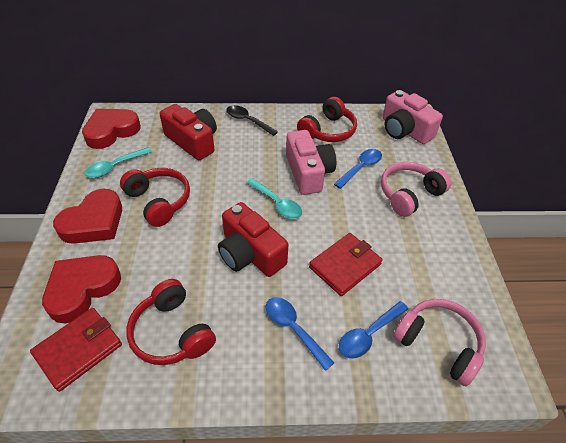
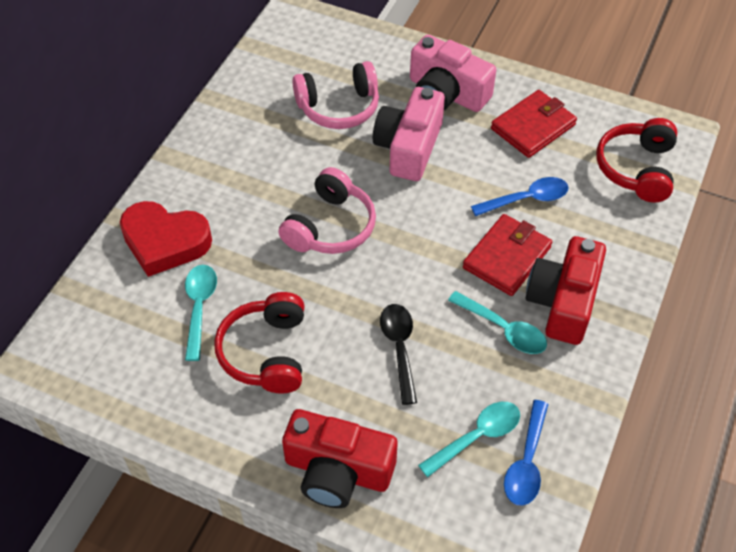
blue spoon: [266,297,334,371] [334,149,382,189] [339,301,408,359] = 3 -> [471,177,569,216] [504,400,549,506] = 2
red headphones: [120,168,190,227] [126,279,216,365] [297,97,357,142] = 3 -> [214,292,304,394] [596,118,677,203] = 2
red heart: [42,255,121,323] [53,189,122,244] [82,109,141,149] = 3 -> [120,201,212,277] = 1
turquoise spoon: [85,147,152,178] [247,178,302,219] = 2 -> [185,265,217,361] [418,402,520,477] [448,291,547,354] = 3

